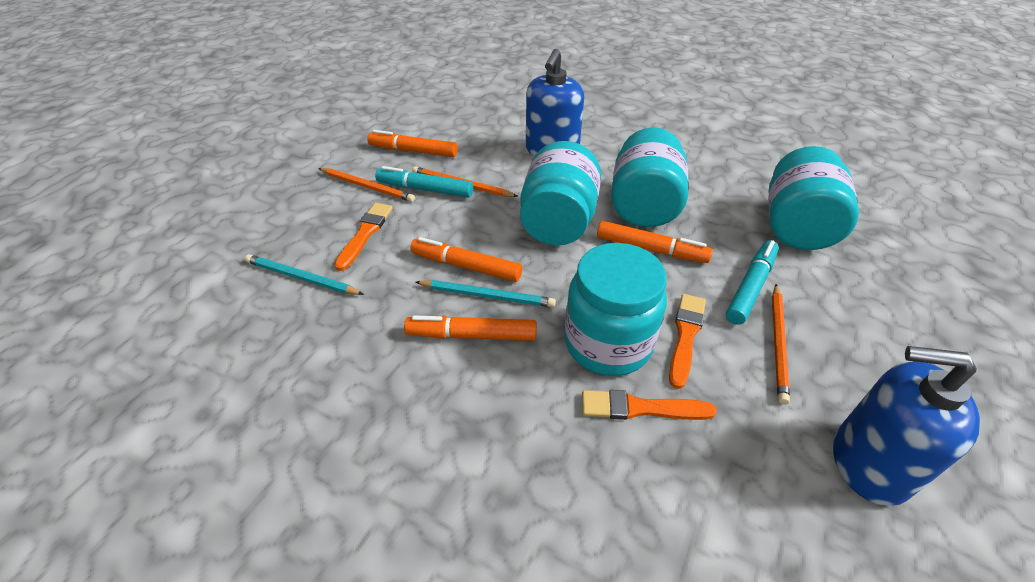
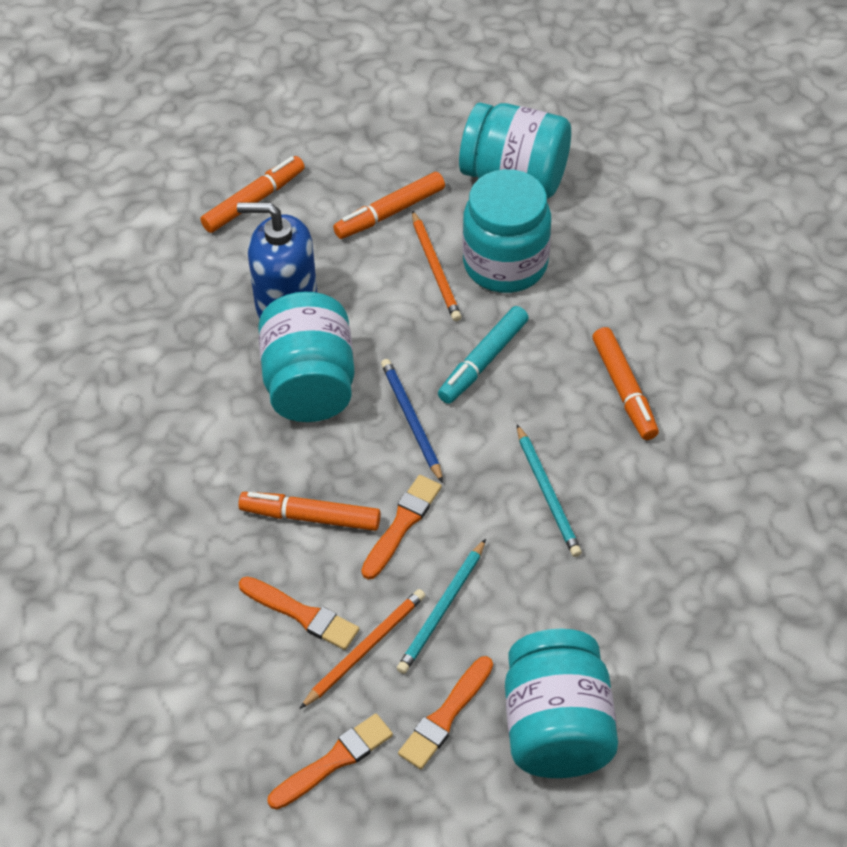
blue pencil: none = 0 -> [381,359,443,483] = 1
blue soap dispenser: [526,49,584,157] [833,346,980,506] = 2 -> [237,202,317,319] = 1
orange brush: [334,203,393,271] [582,390,717,420] [669,294,706,389] = 3 -> [239,576,359,650] [267,714,393,810] [361,475,442,579] [398,656,493,769] = 4
orange pencil: [318,168,415,202] [412,166,518,197] [772,284,790,405] = 3 -> [300,589,425,709] [412,210,462,321] = 2
turquoise marker: [375,166,473,197] [726,240,779,325] = 2 -> [438,306,529,404] = 1

